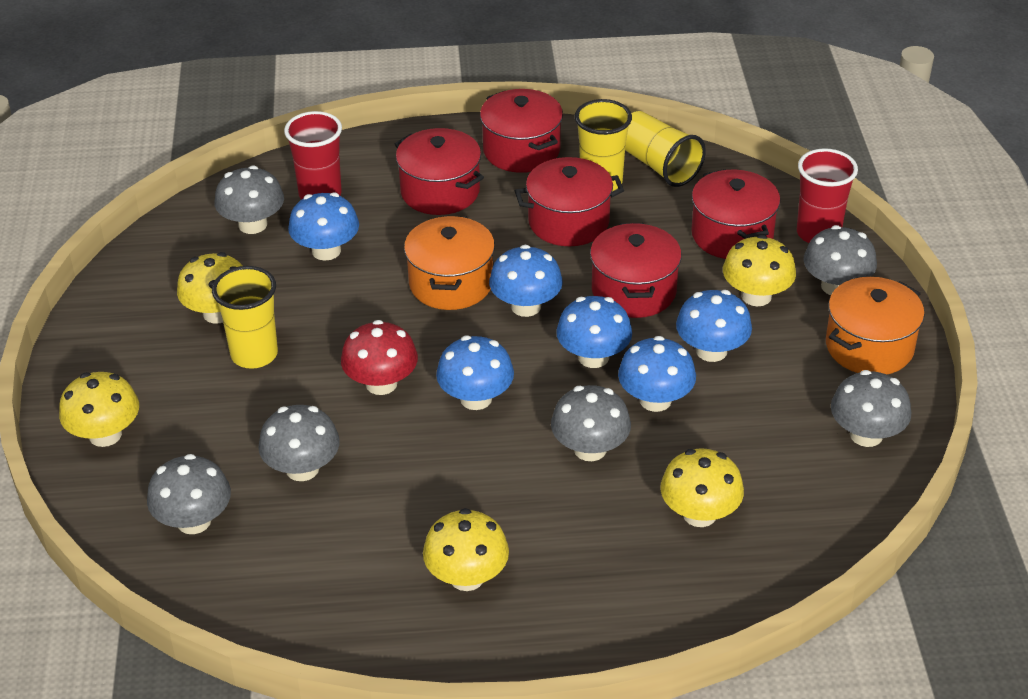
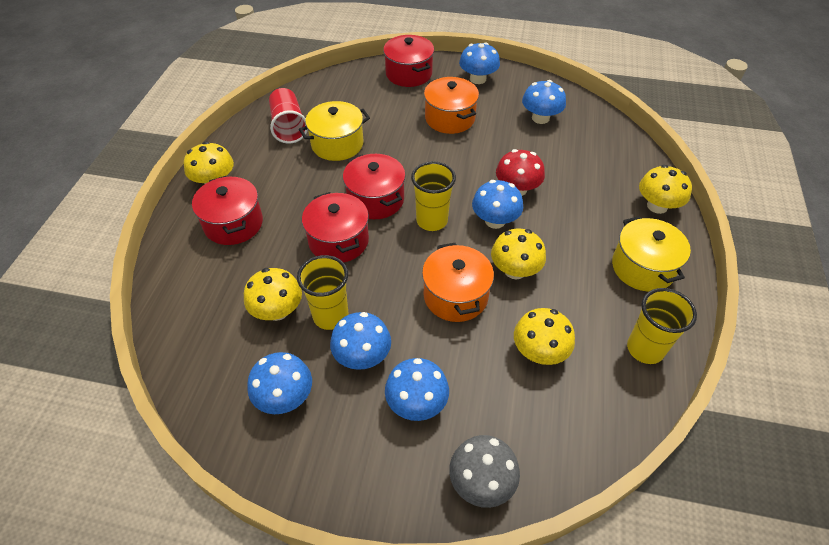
grey mushroom: [147,454,231,534] [215,166,284,234] [258,405,340,481] [551,385,631,461] [803,225,877,295] [831,370,911,447] = 6 -> [449,435,520,508] = 1
red cup: [284,111,342,200] [797,148,858,243] = 2 -> [269,88,308,144] = 1
red pot: [395,128,484,215] [480,89,563,173] [515,157,624,246] [590,223,682,318] [691,169,780,259] = 5 -> [192,176,263,245] [302,192,369,262] [343,154,406,219] [383,35,434,87] = 4
yellow pot: none = 0 -> [299,101,370,161] [612,216,691,292] = 2

